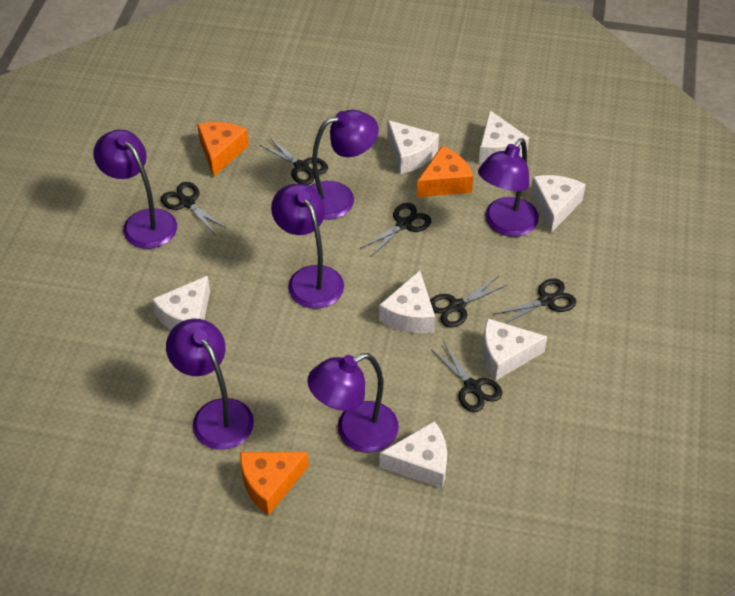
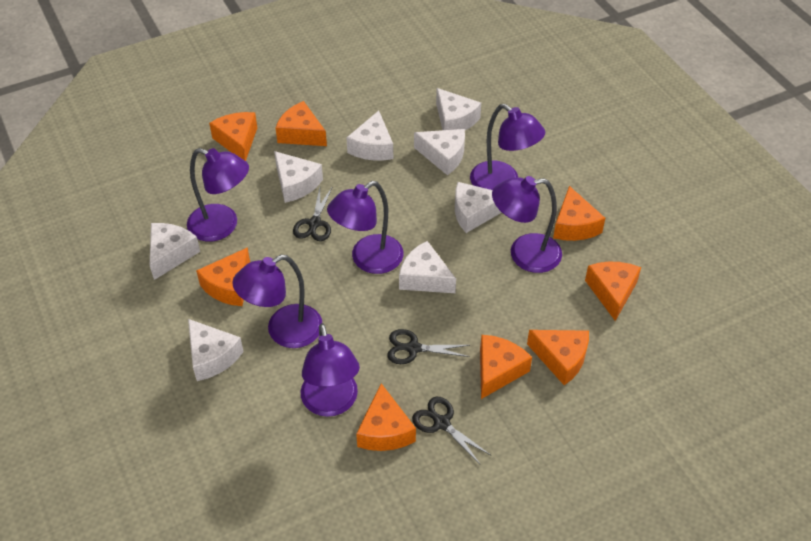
black scissors: [161,182,226,234] [260,137,328,185] [360,203,431,257] [430,276,507,328] [431,343,502,412] [494,278,576,324] = 6 -> [293,186,333,241] [387,329,470,364] [412,397,491,465] = 3
orange cheese: [197,122,249,177] [240,452,309,515] [417,146,473,197] = 3 -> [196,247,250,306] [209,112,257,161] [275,101,327,146] [356,383,416,451] [480,335,532,399] [527,330,589,385] [553,186,605,241] [585,262,641,321] = 8
white cheese: [152,276,210,330] [379,270,435,333] [379,421,447,489] [387,120,439,174] [479,110,529,164] [483,318,548,381] [530,175,586,233] = 7 -> [150,223,200,280] [188,319,244,381] [274,151,323,203] [346,111,393,160] [399,241,456,293] [414,129,465,175] [436,88,481,130] [455,182,502,233] = 8

